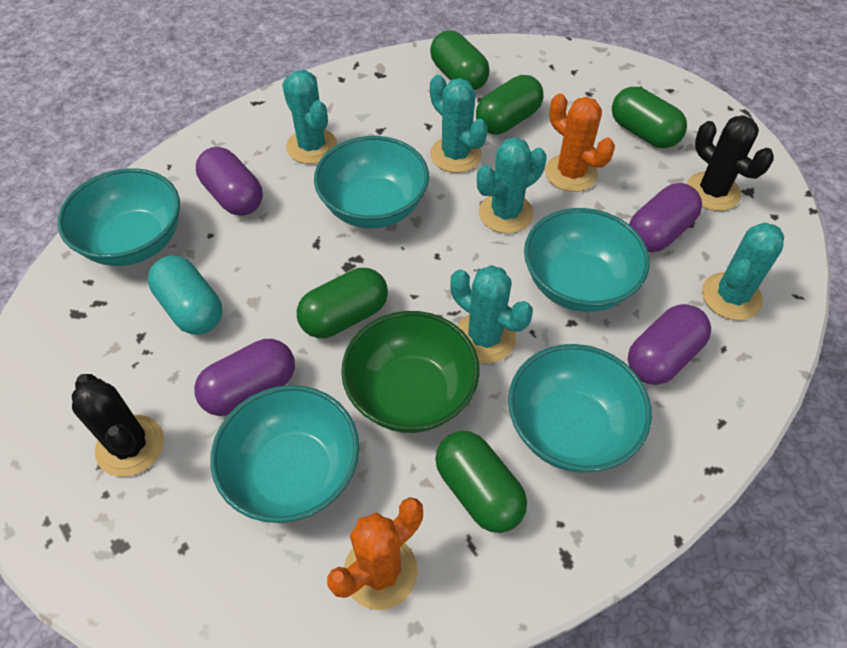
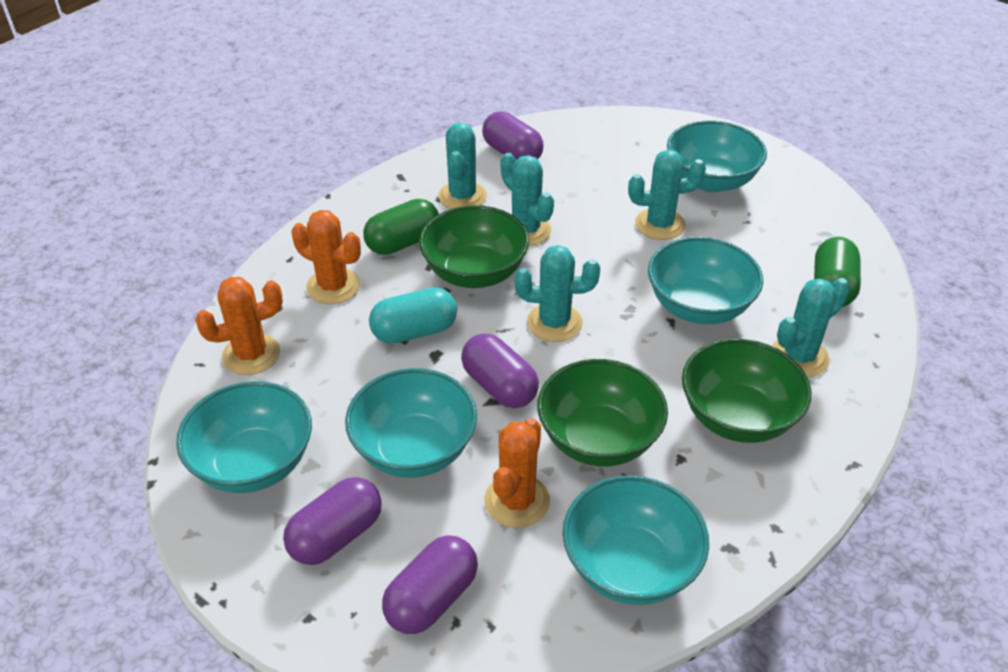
black cactus: [72,374,164,477] [687,115,774,211] = 2 -> none = 0
green bowl: [341,311,480,433] = 1 -> [419,205,529,288] [537,359,668,467] [682,339,811,443] = 3
green capsule: [297,268,388,338] [430,30,490,90] [435,431,527,533] [476,75,544,134] [612,87,687,148] = 5 -> [363,199,439,255] [814,237,861,307] = 2
orange cactus: [327,497,423,610] [545,93,615,192] = 2 -> [195,277,283,375] [292,210,361,304] [484,418,550,528] = 3

